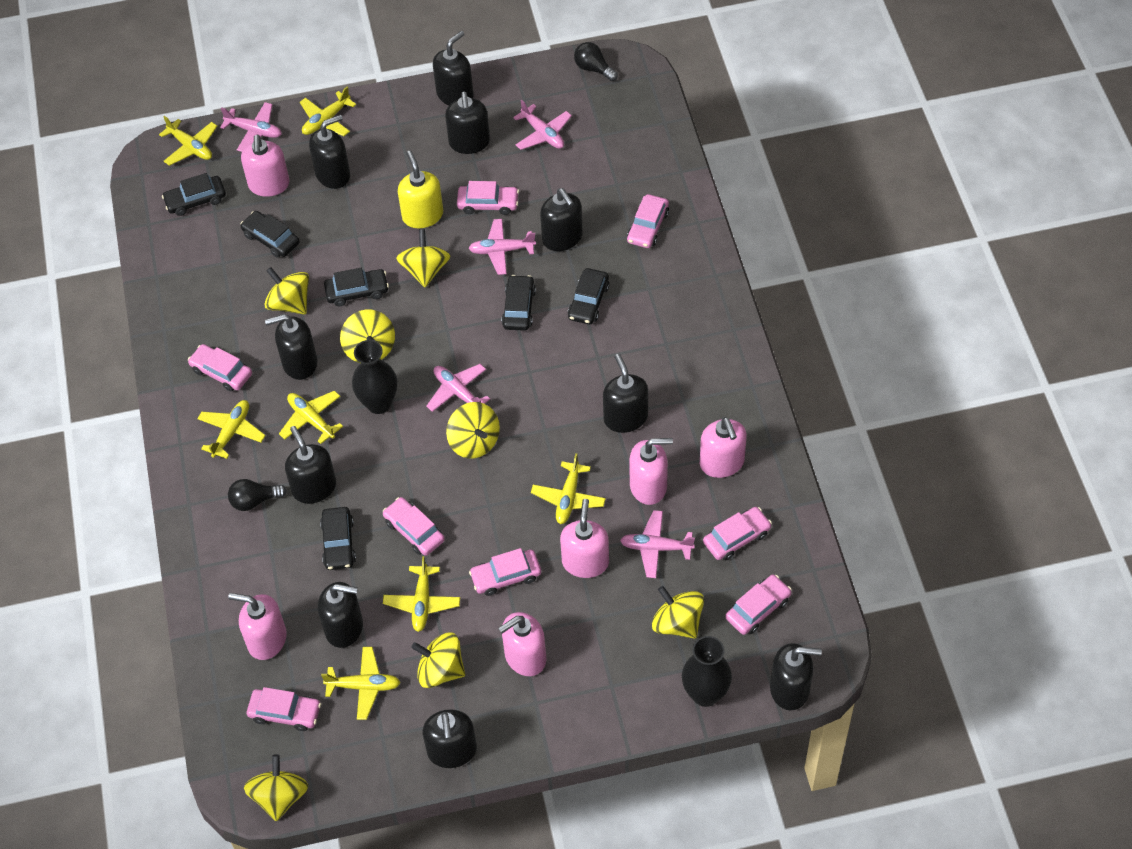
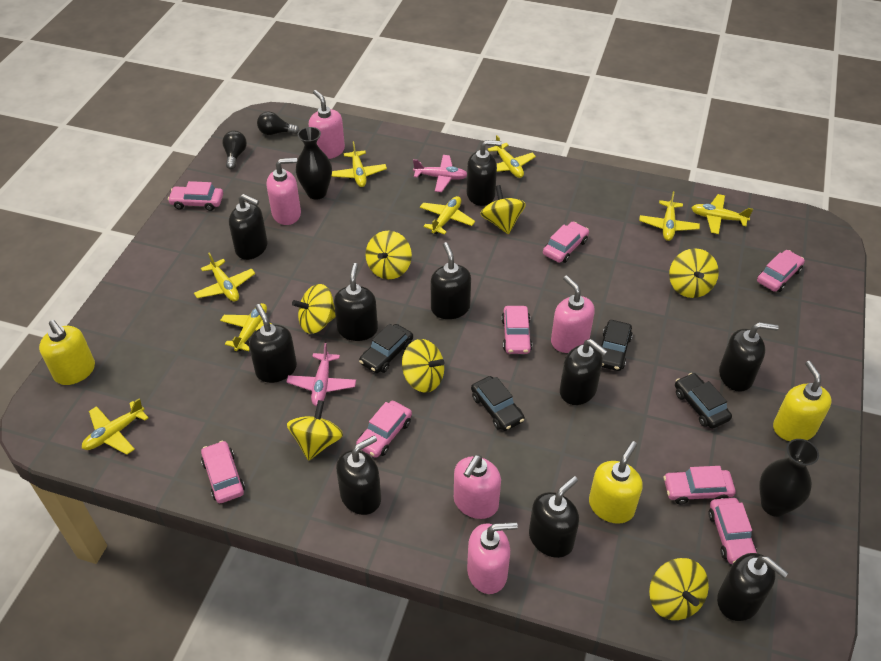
black car: [162,173,226,216] [240,211,300,258] [320,507,356,570] [324,268,389,306] [501,275,536,331] [568,268,609,324] = 6 -> [359,324,413,373] [471,376,525,431] [601,320,632,371] [675,373,732,429] = 4
pink plane: [220,102,282,152] [426,364,490,412] [469,219,536,275] [513,100,572,150] [620,510,695,578] = 5 -> [287,343,356,406] [413,155,467,192] = 2
pink soap dispenser: [228,593,287,660] [241,135,290,197] [498,612,547,676] [560,499,609,578] [629,438,673,505] [700,417,747,478] = 6 -> [267,158,301,225] [309,90,345,159] [454,454,501,519] [467,522,518,594] [551,276,595,353] = 5
yellow plane: [159,116,217,166] [197,400,266,459] [279,391,343,444] [300,87,356,136] [321,647,401,720] [383,556,460,632] [531,453,606,524] = 7 -> [82,398,149,455] [194,253,255,302] [220,303,273,351] [331,141,387,187] [420,196,475,235] [487,135,536,178] [639,191,700,241] [692,194,753,234] = 8
yellow soap dispenser: [398,150,443,228] = 1 -> [39,320,95,385] [589,441,642,524] [773,361,832,441] = 3

